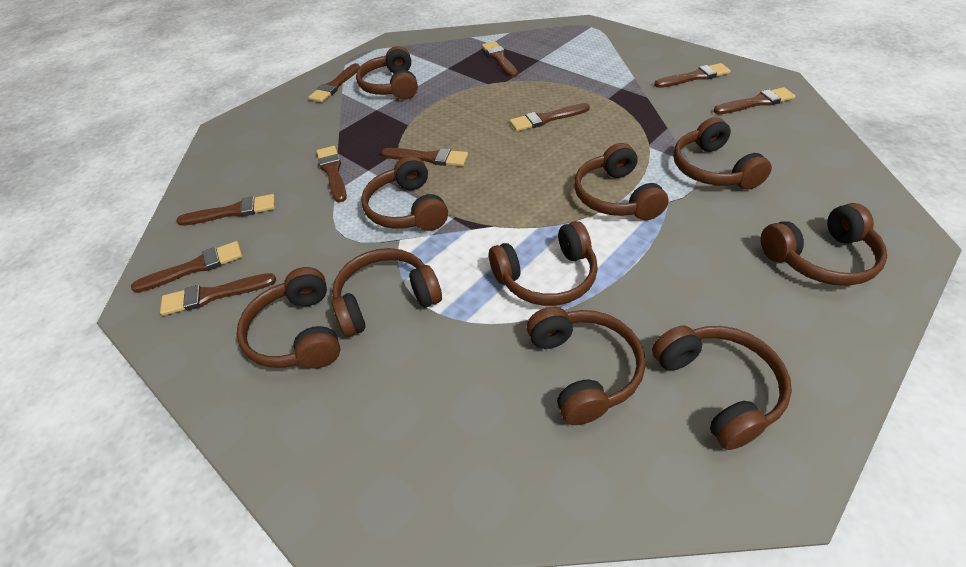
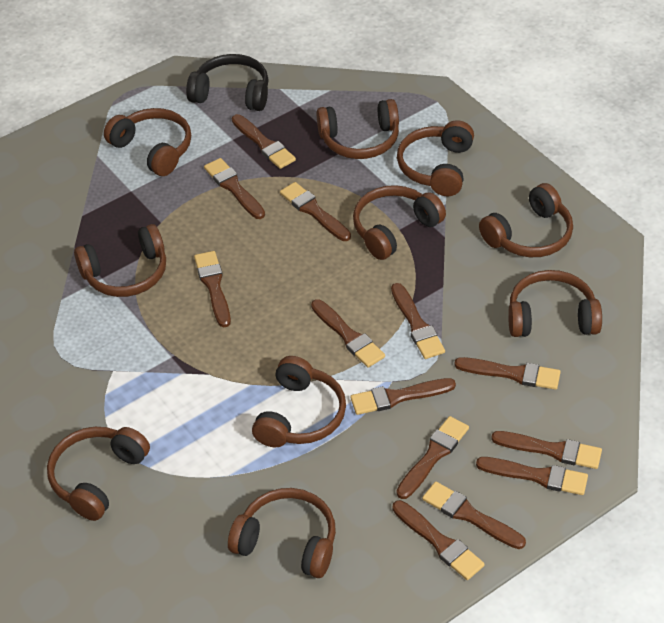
black headphones: none = 0 -> [186,54,269,111] = 1
brown brush: [131,241,242,293] [160,273,276,316] [176,194,275,226] [308,63,360,103] [317,146,347,203] [381,148,468,166] [482,41,518,77] [510,103,590,132] [654,63,731,88] [713,87,795,114] = 10 -> [194,251,231,327] [204,158,265,219] [232,114,296,169] [280,182,351,241] [311,299,385,368] [350,378,456,415] [391,283,445,359] [392,500,485,580] [397,416,469,499] [422,481,526,549] [454,357,561,390] [476,457,588,495] [491,431,602,469] = 13

